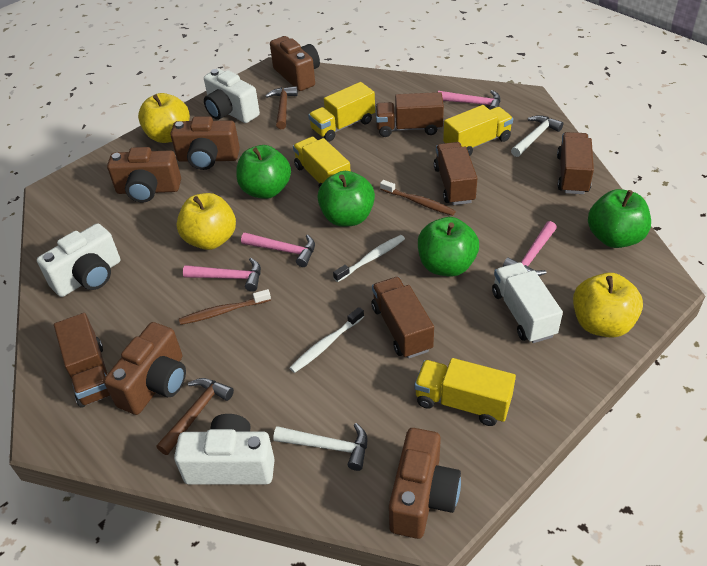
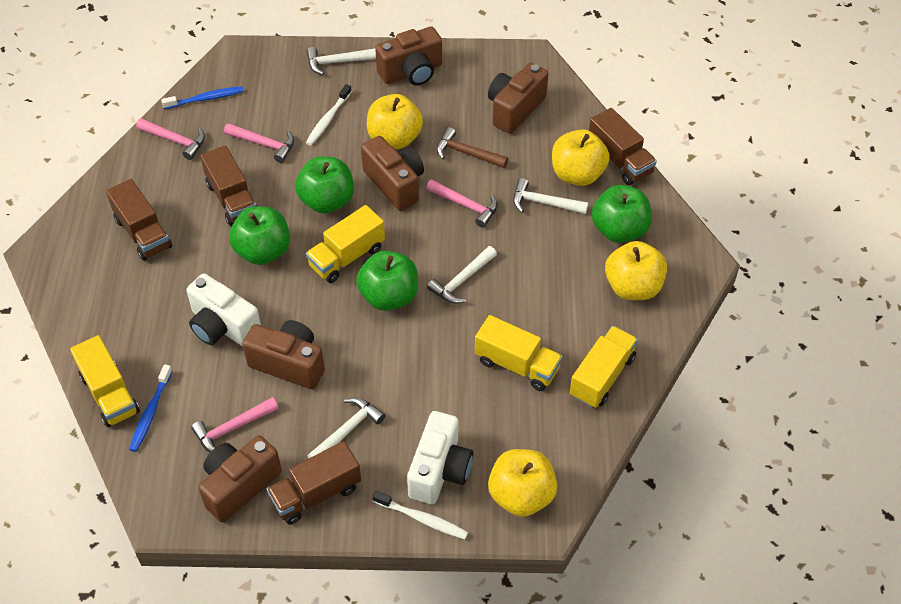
blue toothbrush: none = 0 -> [129,364,172,452] [161,86,244,109] = 2
brown hammer: [156,378,234,455] [266,86,298,129] = 2 -> [437,127,508,168] = 1
brown toothbrush: [179,289,271,325] [380,180,456,216] = 2 -> none = 0
brown truck: [54,313,110,408] [372,277,434,359] [376,92,444,137] [434,142,478,205] [557,132,594,194] = 5 -> [106,179,172,261] [200,145,257,226] [266,441,361,525] [589,108,657,185] = 4
white camera: [37,223,120,297] [174,414,275,485] [204,69,260,123] = 3 -> [186,273,261,347] [407,411,473,504] = 2
white hammer: [273,423,367,471] [511,115,563,157] = 2 -> [306,47,376,75] [308,397,385,458] [427,246,497,304] [513,178,589,214] = 4
white truck: [492,262,563,343] = 1 -> none = 0
yellow apple: [138,93,190,143] [176,193,236,250] [573,273,643,338] = 3 -> [367,94,423,149] [488,449,558,517] [552,129,610,186] [605,241,667,300] = 4

